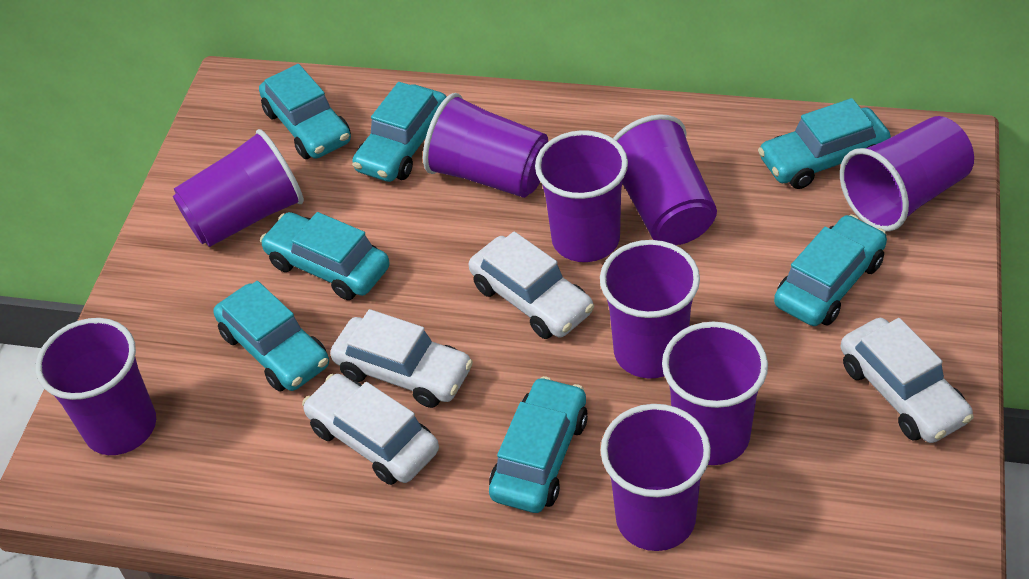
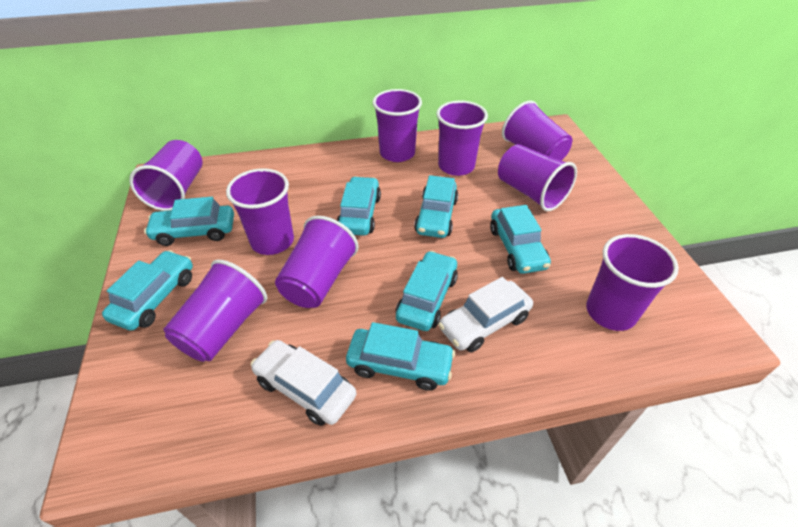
white car: [302,374,439,485] [330,309,473,408] [469,231,594,339] [841,318,974,443] = 4 -> [251,340,356,426] [438,277,533,352] = 2

